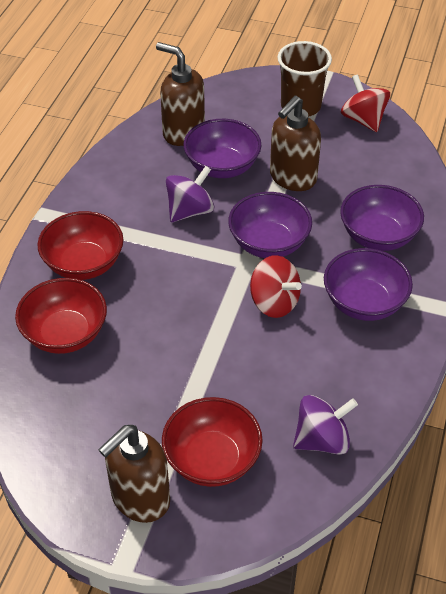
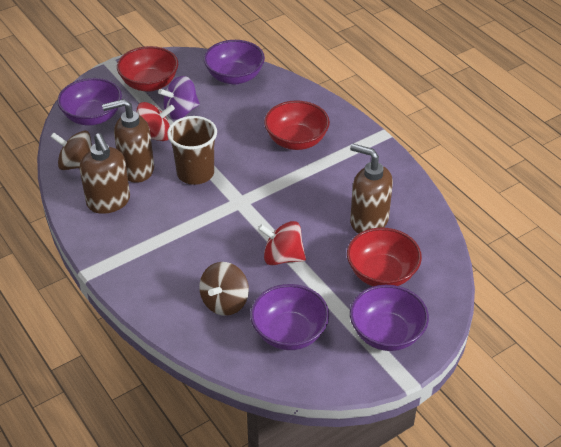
brown spinning top: none = 0 -> [51,130,92,170] [199,262,249,316] = 2
purple spinning top: [166,166,214,222] [293,395,358,455] = 2 -> [158,76,200,120] = 1

